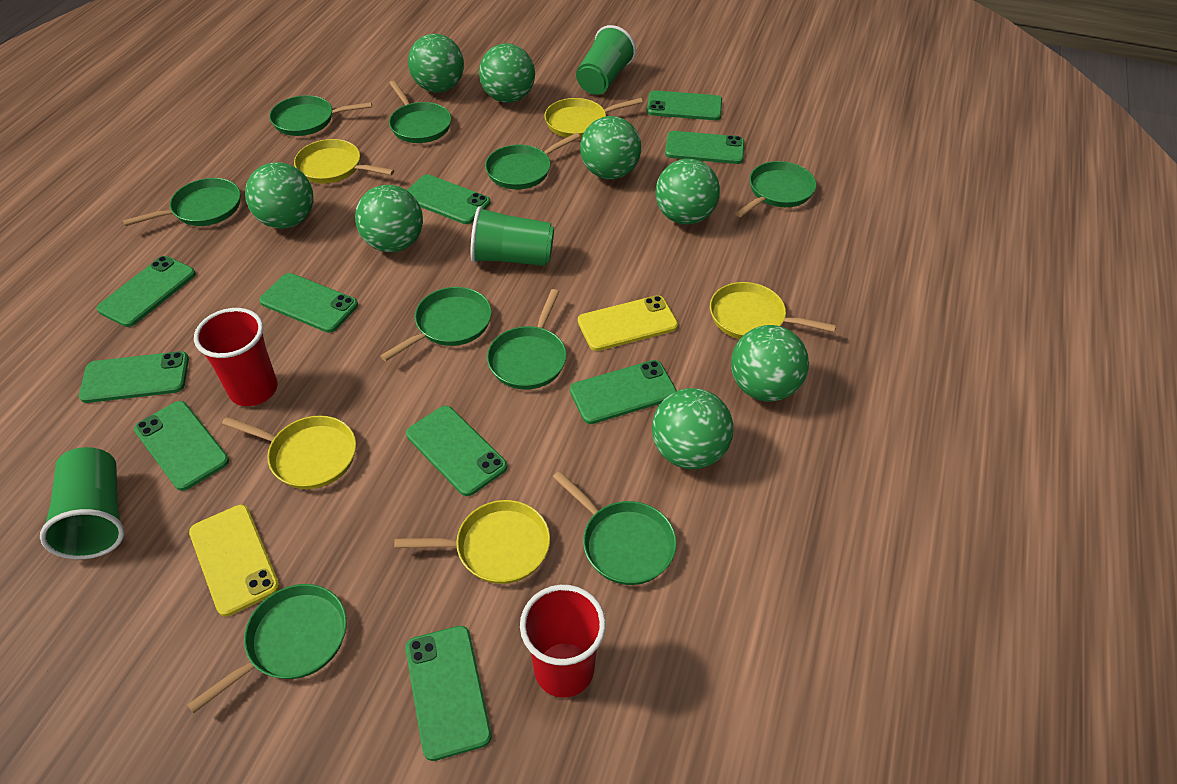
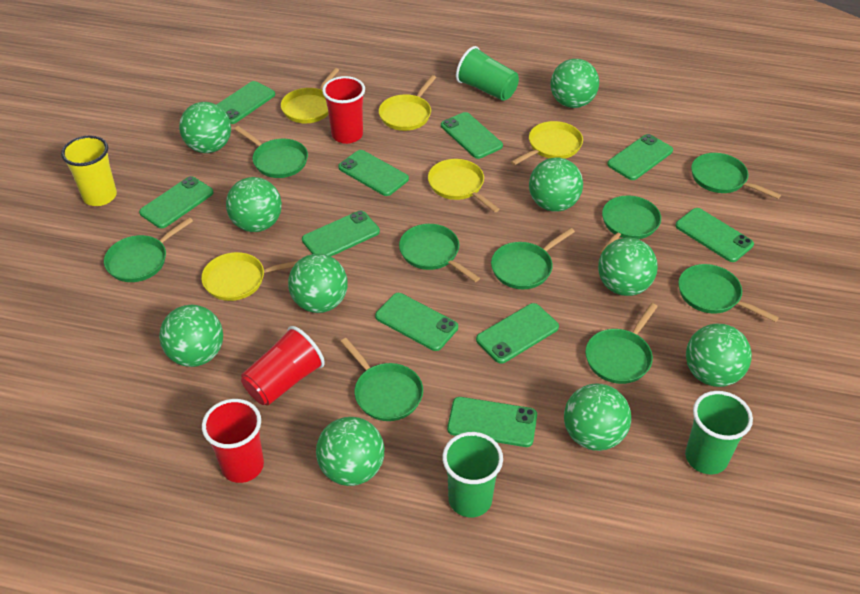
green ball: [245,162,314,229] [355,185,423,252] [408,34,464,93] [479,43,535,103] [580,116,641,180] [652,388,733,469] [655,159,720,225] [731,325,809,402] = 8 -> [159,305,223,367] [179,102,231,153] [226,177,282,232] [288,254,348,313] [316,417,384,486] [529,158,583,212] [551,59,599,108] [564,384,631,451] [598,238,658,296] [686,324,752,387] = 10
red cup: [194,308,278,406] [520,585,606,698] = 2 -> [202,399,264,483] [241,326,325,406] [322,76,365,144] = 3
yellow cup: none = 0 -> [61,136,117,206] = 1
yellow phone: [189,505,280,617] [578,295,678,351] = 2 -> none = 0

